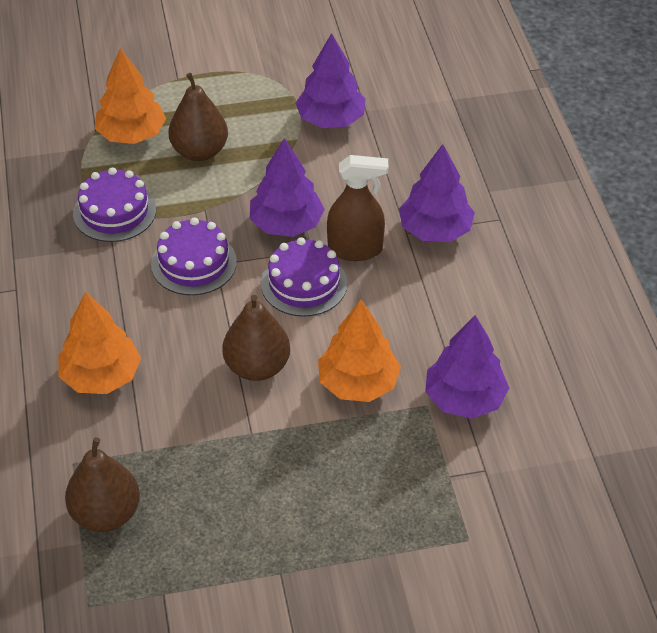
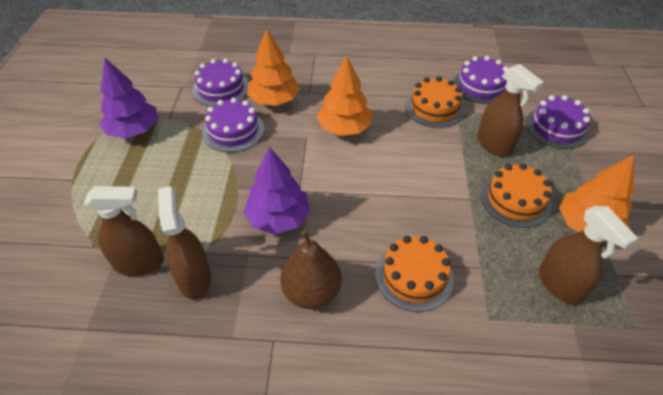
brown pear: [65,437,140,532] [169,73,228,161] [222,295,290,381] = 3 -> [280,230,342,309] = 1
brown spray bottle: [327,155,388,261] = 1 -> [84,186,164,276] [158,186,211,300] [477,64,544,156] [539,206,638,305] = 4
orange cake: none = 0 -> [375,236,454,312] [405,76,464,128] [480,163,552,228] = 3
purple cake: [73,167,156,242] [151,217,237,295] [261,237,347,317] = 3 -> [192,58,249,107] [202,98,264,152] [453,56,508,104] [526,95,590,149] = 4
purple tree: [250,138,325,237] [295,33,365,128] [399,144,475,242] [425,315,509,419] = 4 -> [100,58,158,138] [244,147,310,234] = 2

